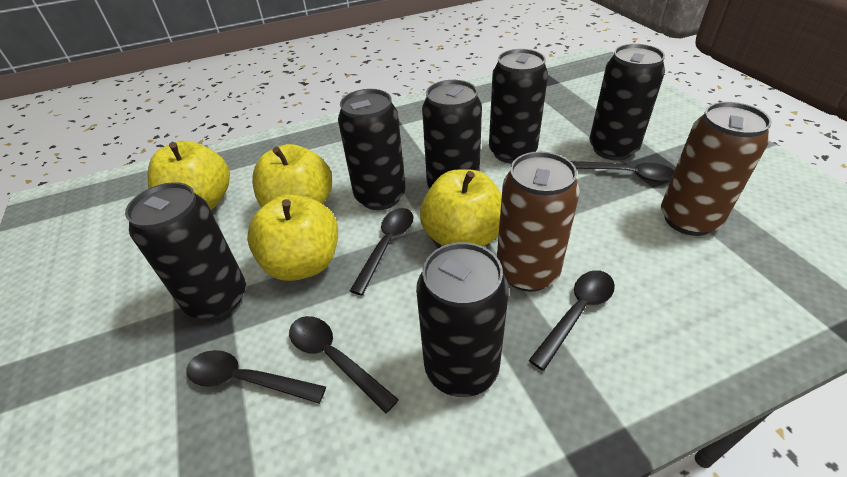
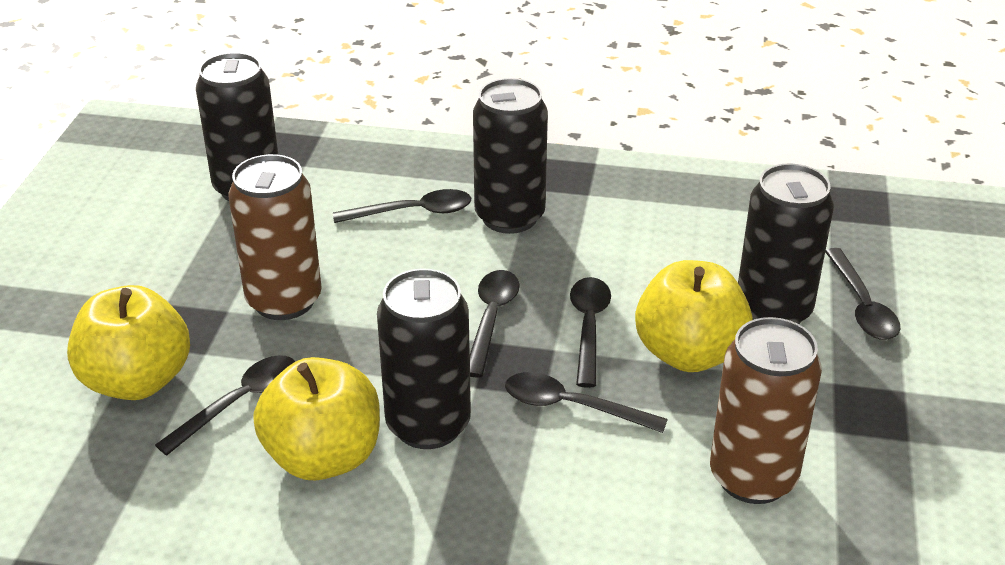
black can: [125,182,246,320] [338,89,406,210] [416,242,509,397] [422,80,482,188] [489,49,548,164] [590,44,665,160] = 6 -> [196,52,278,201] [377,268,471,449] [473,78,548,234] [738,164,834,324] = 4
black spoon: [186,350,326,403] [289,316,399,413] [350,208,414,295] [529,270,615,371] [571,161,674,182] = 5 -> [155,355,295,455] [333,189,471,223] [470,270,520,378] [505,372,668,433] [570,277,611,388] [825,248,900,340] = 6
yellow apple: [147,141,230,210] [247,194,338,281] [252,144,332,208] [420,169,502,246] = 4 -> [67,285,190,400] [253,357,380,481] [635,260,752,372] = 3

